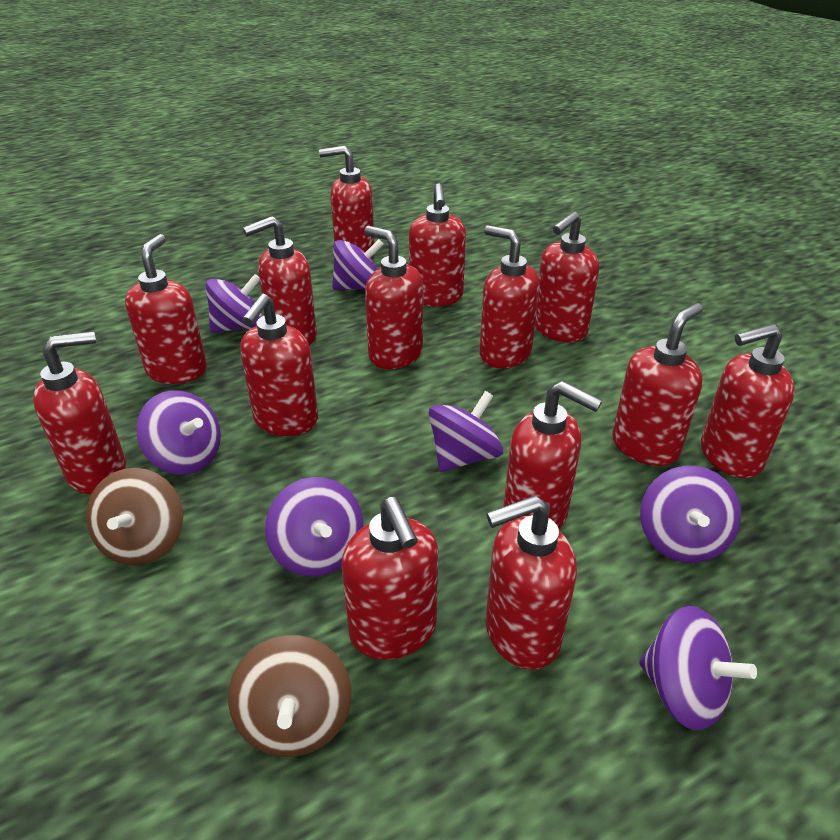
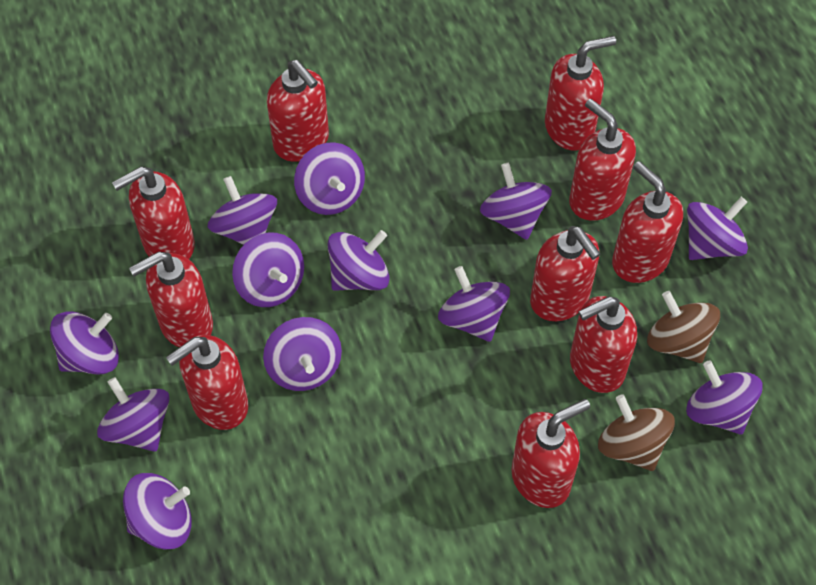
purple spinning top: [136,390,221,475] [206,274,262,333] [265,477,363,577] [332,239,384,290] [428,391,503,472] [639,606,757,730] [640,466,741,563] = 7 -> [50,311,119,375] [97,377,170,452] [123,473,192,550] [208,176,277,245] [232,233,304,307] [263,317,342,391] [294,142,365,215] [328,230,389,291] [438,266,510,342] [480,163,552,240] [686,360,763,435] [687,197,748,260] = 12
red soap dispenser: [33,331,126,494] [125,234,207,384] [240,293,318,436] [243,216,317,345] [319,146,374,258] [341,497,438,660] [364,226,423,369] [409,183,466,306] [479,225,540,368] [485,495,577,670] [503,381,602,529] [535,212,599,342] [612,303,703,466] [701,324,795,478] = 14 -> [112,167,195,259] [129,252,213,347] [166,335,248,430] [267,60,329,162] [511,399,590,508] [530,226,601,321] [545,36,616,151] [569,98,636,221] [570,296,637,393] [612,161,683,283] = 10

